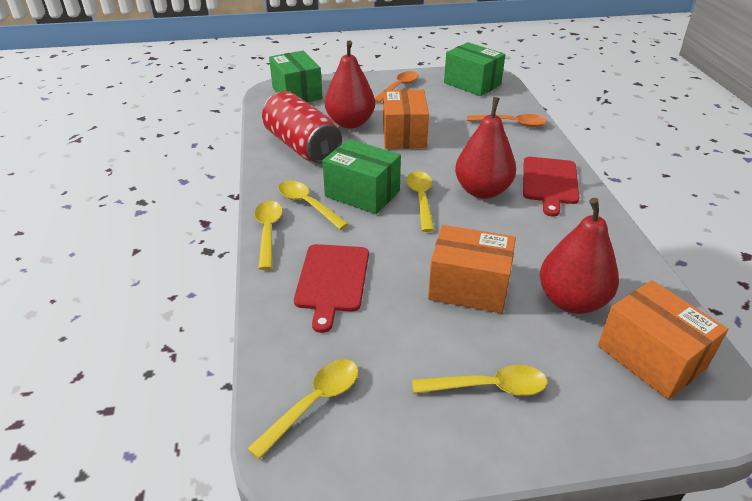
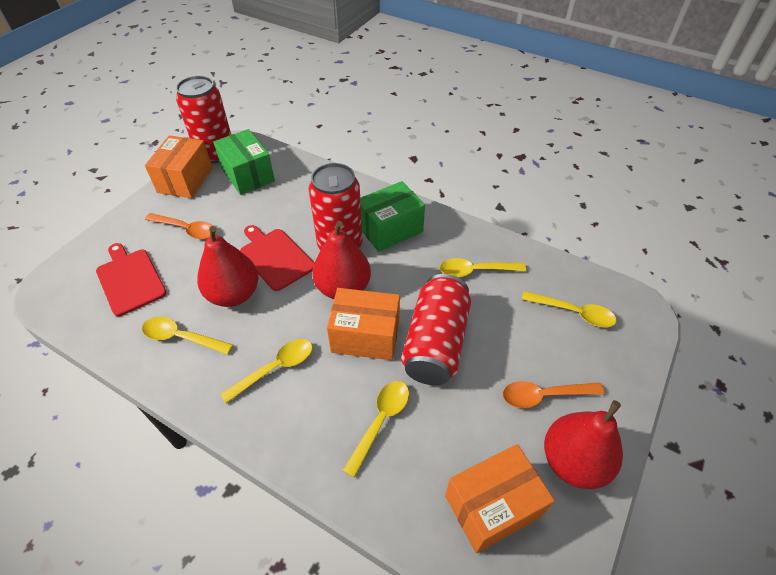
green box: [269,51,323,102] [322,139,401,214] [444,42,505,96] = 3 -> [213,129,275,195] [360,181,425,252] = 2
red can: [262,91,342,163] = 1 -> [176,76,231,164] [309,163,363,250] [401,274,471,385] = 3

